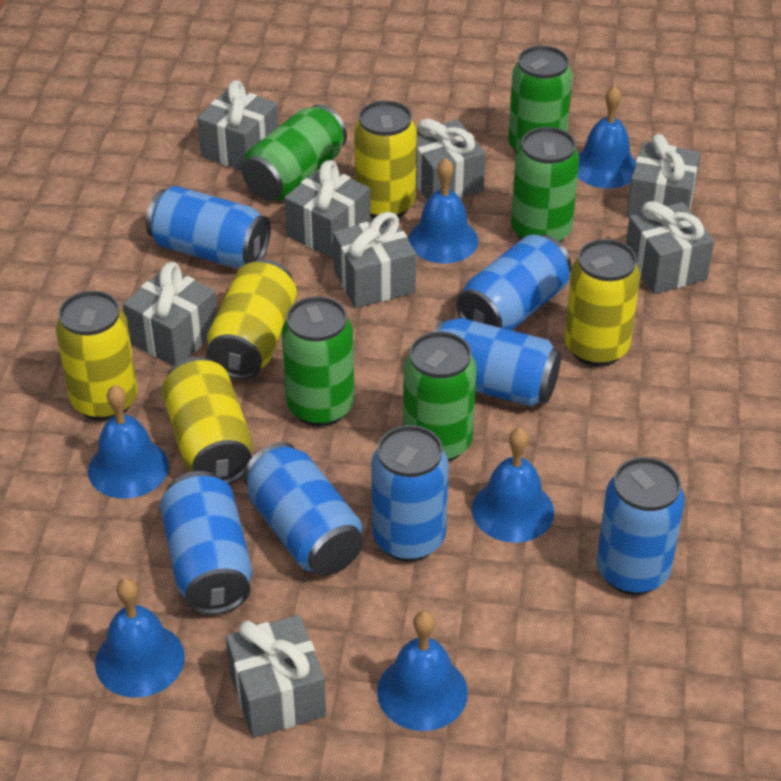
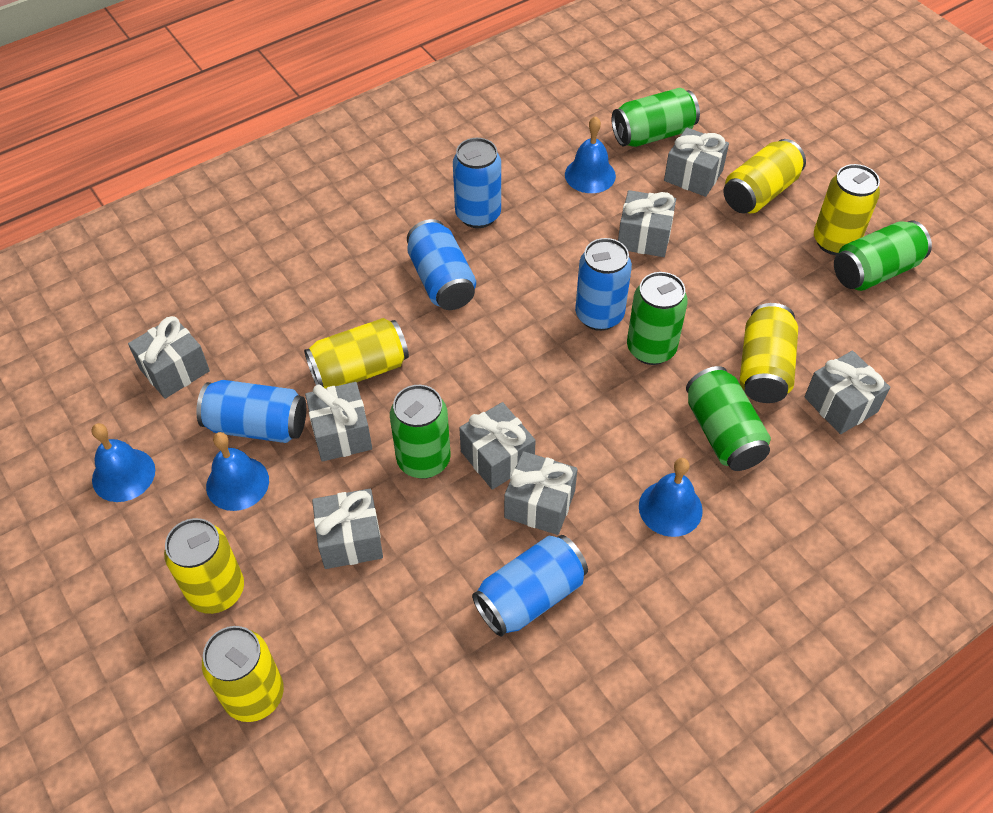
blue bell: [88,385,169,499] [95,578,185,698] [377,611,468,731] [408,158,478,264] [472,428,554,543] [578,86,636,188] = 6 -> [91,423,155,502] [206,432,269,511] [565,116,616,193] [639,458,703,537] = 4
blue can: [146,186,271,268] [160,471,252,615] [243,442,363,576] [371,425,449,562] [433,318,561,407] [456,235,572,330] [596,457,685,595] = 7 -> [196,380,306,443] [407,219,476,310] [453,138,501,228] [472,535,588,637] [575,238,632,331] = 5
yellow can: [56,291,138,421] [161,357,253,485] [206,259,297,380] [354,100,417,218] [565,239,640,367] = 5 -> [164,518,244,614] [202,626,284,722] [304,318,409,389] [723,139,806,214] [740,303,798,403] [814,164,880,255] = 6

